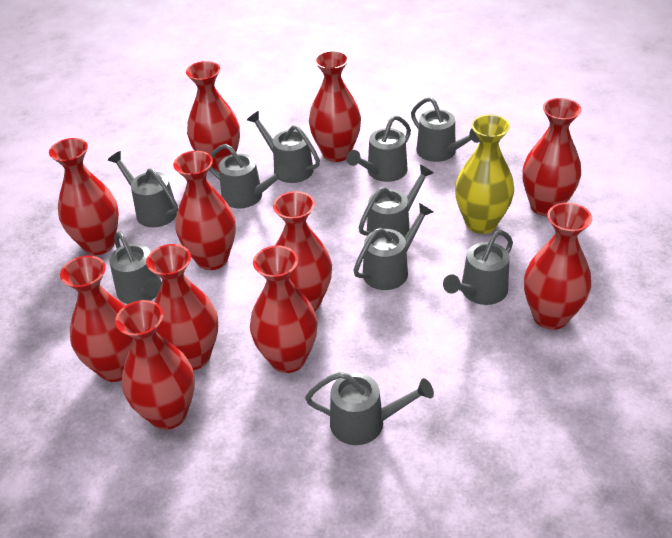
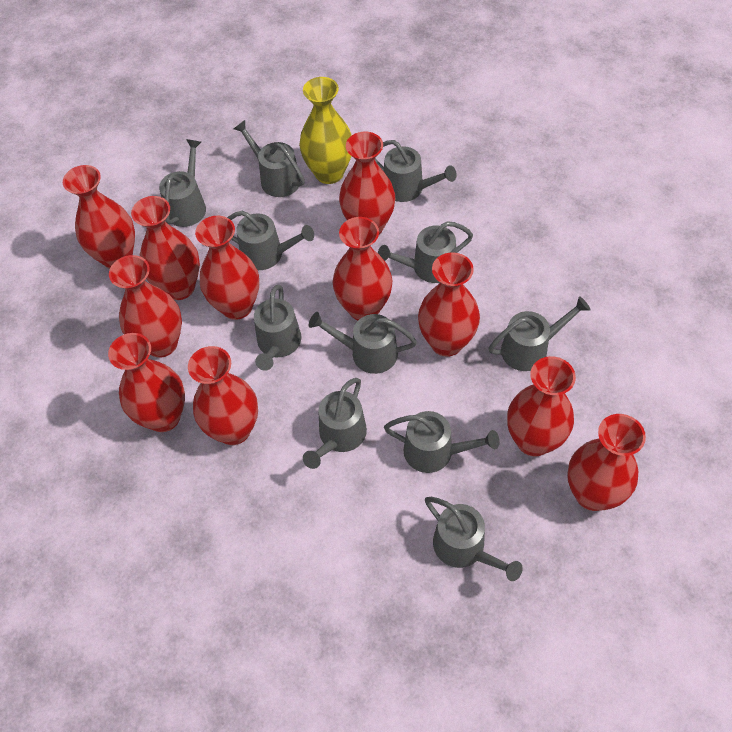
grey watering can: [108,151,178,227] [109,231,162,304] [209,144,289,209] [247,111,320,183] [305,372,434,445] [347,116,411,182] [353,203,433,290] [358,165,434,238] [411,97,479,162] [443,230,513,305] = 10 -> [159,139,206,227] [227,211,314,270] [234,120,305,197] [254,285,301,371] [303,378,367,469] [309,312,417,374] [374,140,457,202] [378,221,473,283] [384,411,500,473] [425,497,523,581] [489,296,590,371] = 11

